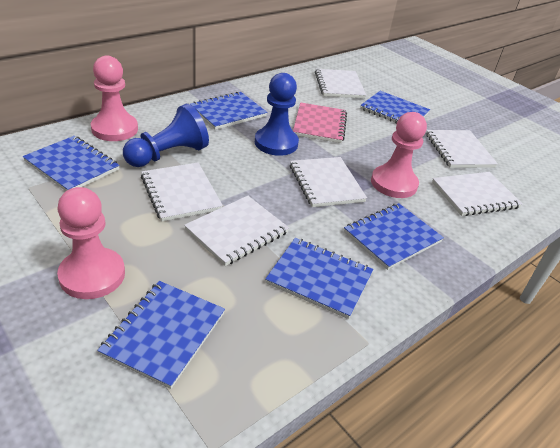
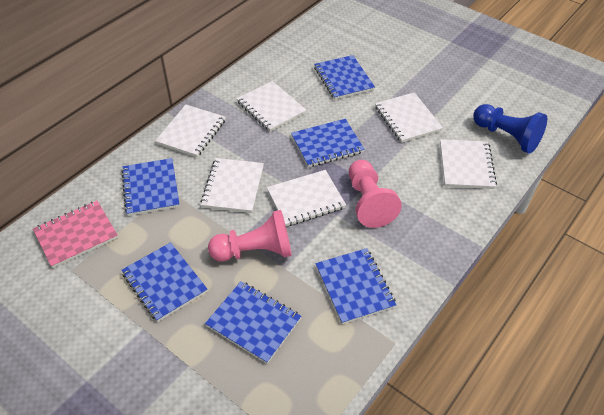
blue pawn: [123,104,209,167] [255,73,299,156] = 2 -> [473,104,547,154] = 1
pink pawn: [57,187,125,299] [91,56,138,141] [371,112,427,198] = 3 -> [208,210,292,262] [349,160,402,228] = 2

